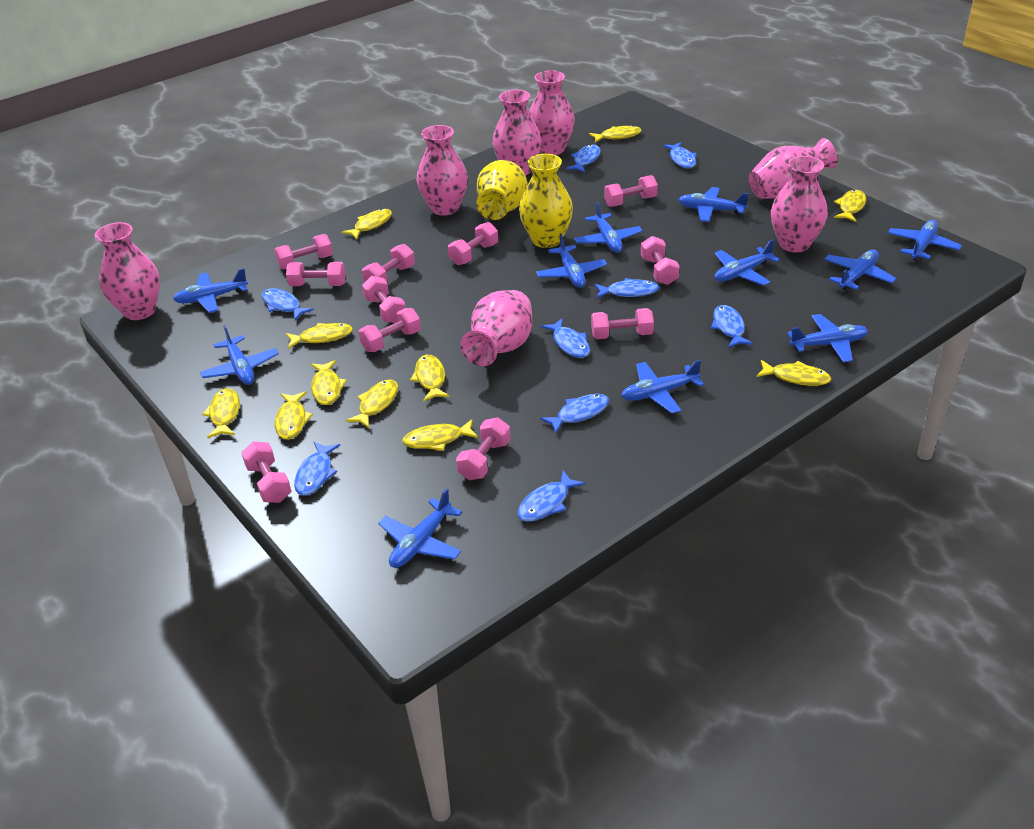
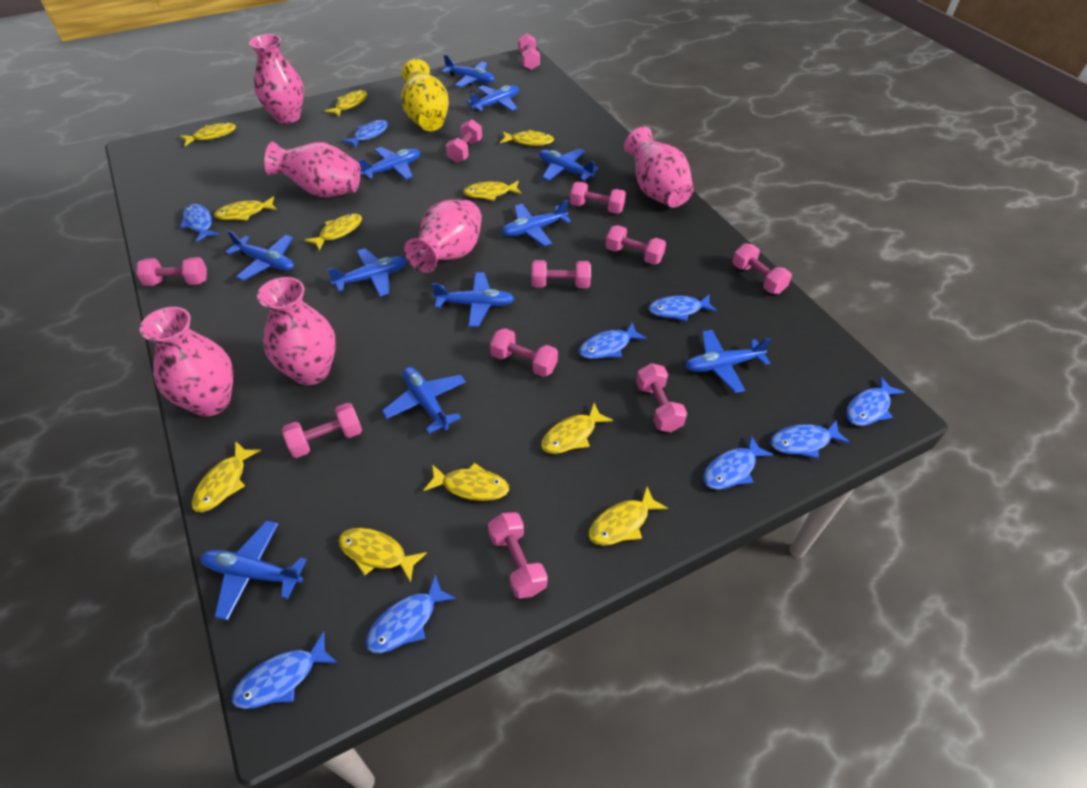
pink vase: [95,222,160,320] [416,125,468,215] [461,290,532,366] [492,90,541,175] [529,70,575,155] [749,138,837,199] [771,156,828,252] = 7 -> [140,307,233,416] [249,34,304,124] [257,277,336,385] [264,141,361,197] [404,200,482,273] [624,127,694,208] = 6
yellow vase: [477,160,527,220] [519,154,573,248] = 2 -> [401,59,449,131] = 1

